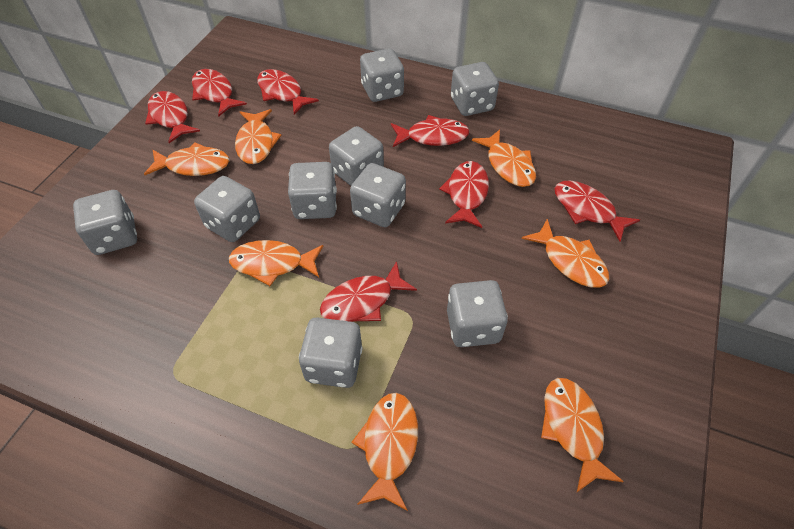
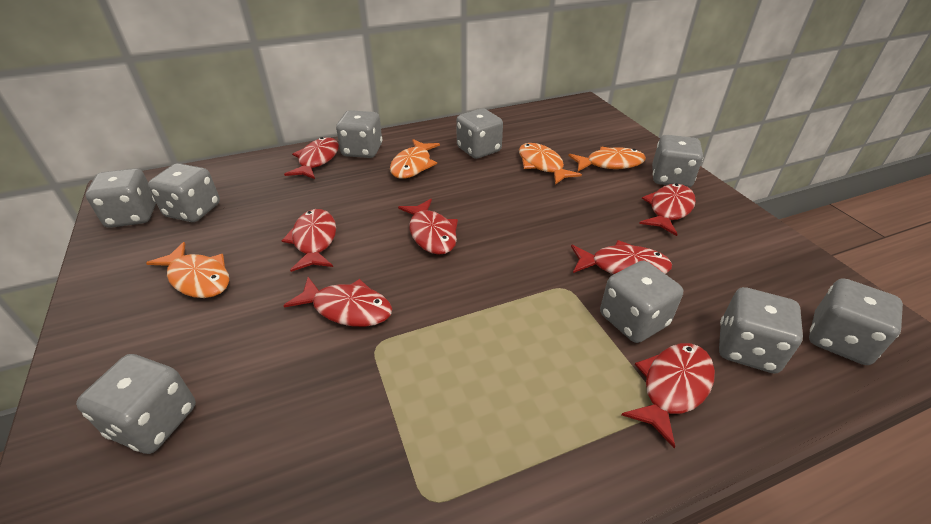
orange fish: [144,142,230,176] [229,240,323,286] [235,109,282,164] [351,393,418,511] [472,129,536,187] [522,219,609,288] [541,378,624,492] = 7 -> [146,242,229,298] [390,139,440,179] [519,143,582,185] [568,147,646,171] = 4

